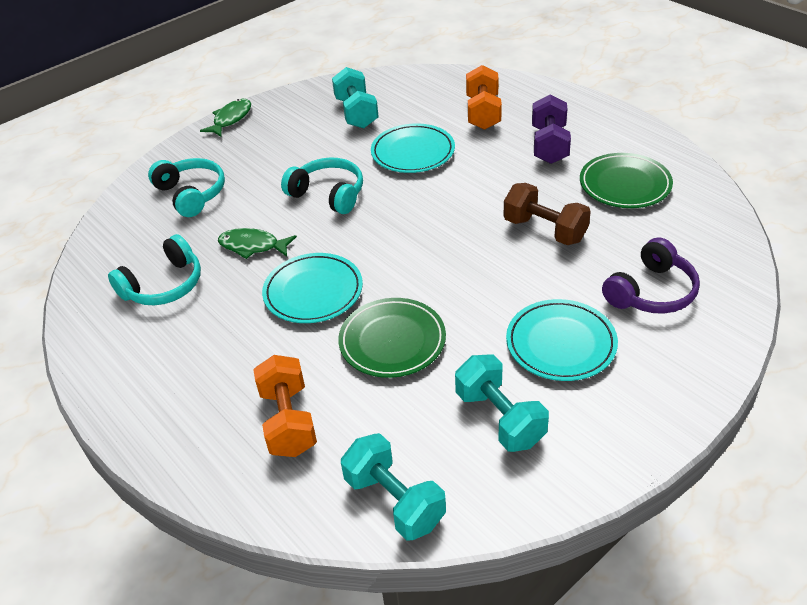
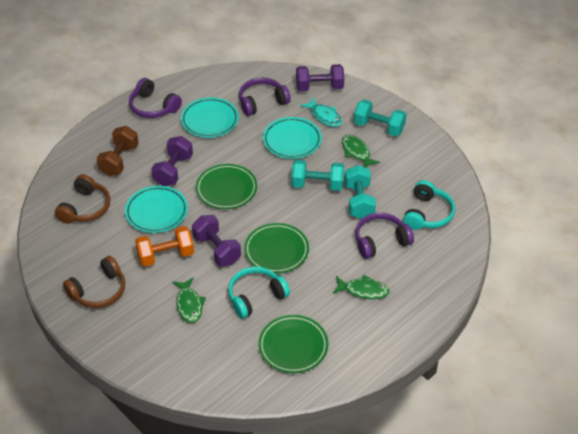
brown headphones: none = 0 -> [55,174,110,224] [63,256,125,308] = 2
green fish: [200,99,251,137] [218,228,297,259] = 2 -> [172,277,206,323] [333,275,389,299] [342,135,380,168] = 3
green plate: [338,298,446,378] [580,153,673,208] = 2 -> [196,164,257,209] [244,223,309,274] [258,315,328,373] = 3
orange dumbbell: [253,355,317,457] [466,65,502,130] = 2 -> [135,226,194,267] = 1
purple dumbbell: [532,95,571,164] = 1 -> [151,136,193,186] [192,215,241,266] [296,64,344,91] = 3
purple headphones: [602,237,700,314] = 1 -> [129,78,182,118] [239,78,291,116] [355,213,414,259] = 3
turquoise fish: none = 0 -> [300,98,342,127] = 1
turquoise headphones: [108,234,201,305] [148,158,225,217] [281,158,363,214] = 3 -> [228,267,290,319] [403,180,455,230] = 2

